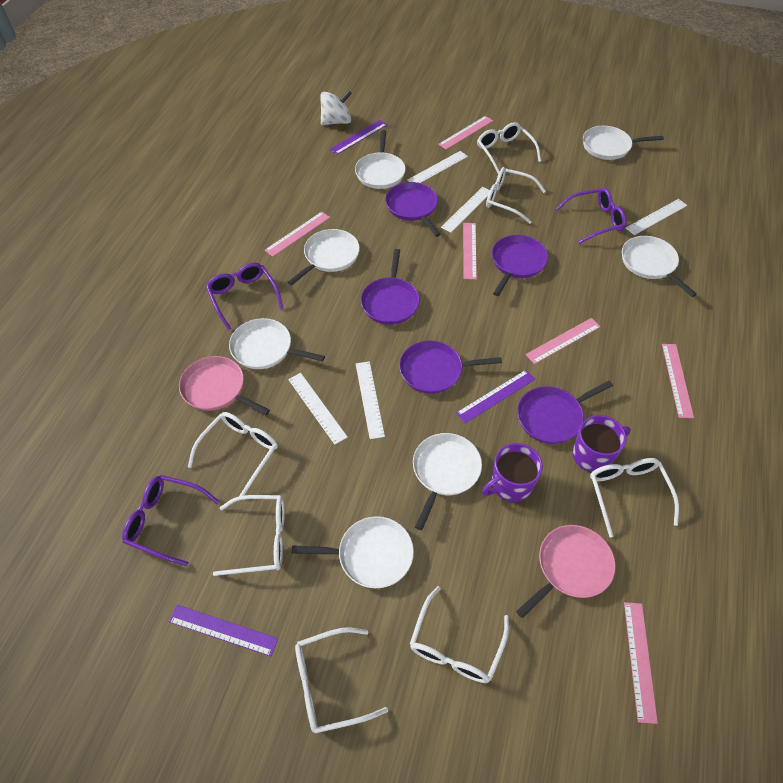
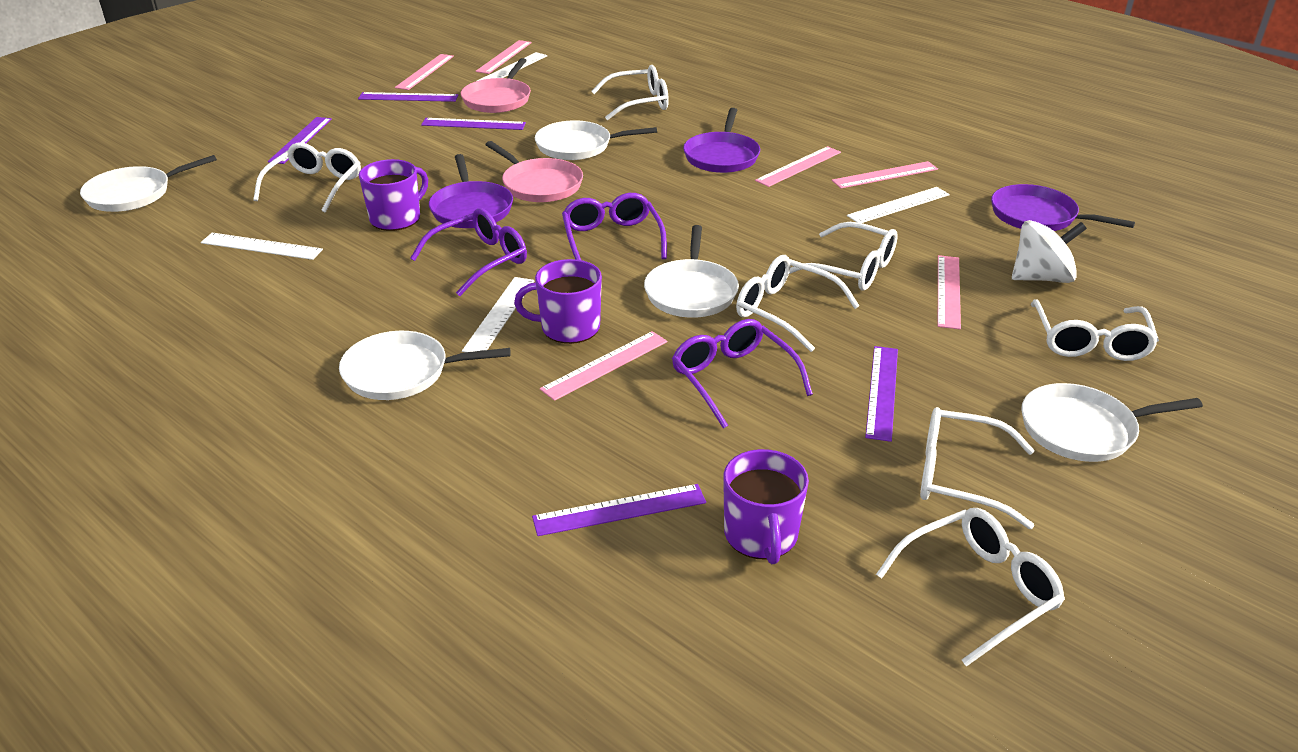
purple mug: [482,443,543,502] [573,415,630,473] = 2 -> [359,159,428,231] [514,259,602,344] [723,449,809,564] = 3
purple pan: [361,249,420,325] [385,182,441,237] [399,341,502,394] [492,235,548,296] [517,381,613,444] = 5 -> [429,154,513,228] [683,108,760,173] [991,184,1135,231] = 3
purple ruler: [169,605,278,656] [330,120,387,155] [456,370,535,423] = 3 -> [268,117,332,164] [358,92,458,102] [421,118,526,130] [532,484,706,536] [865,346,898,442] = 5
white pan: [229,318,325,369] [287,229,360,285] [292,516,414,588] [355,130,406,189] [413,433,482,530] [583,126,664,160] [622,236,697,297] = 7 -> [80,155,217,212] [339,331,511,400] [535,120,657,160] [644,225,739,318] [1021,383,1203,462] = 5
white ruler: [288,373,348,445] [356,361,385,439] [407,151,468,183] [441,187,490,233] [626,199,687,235] = 5 -> [201,233,323,260] [462,277,534,352] [477,52,547,81] [847,187,950,223] = 4

